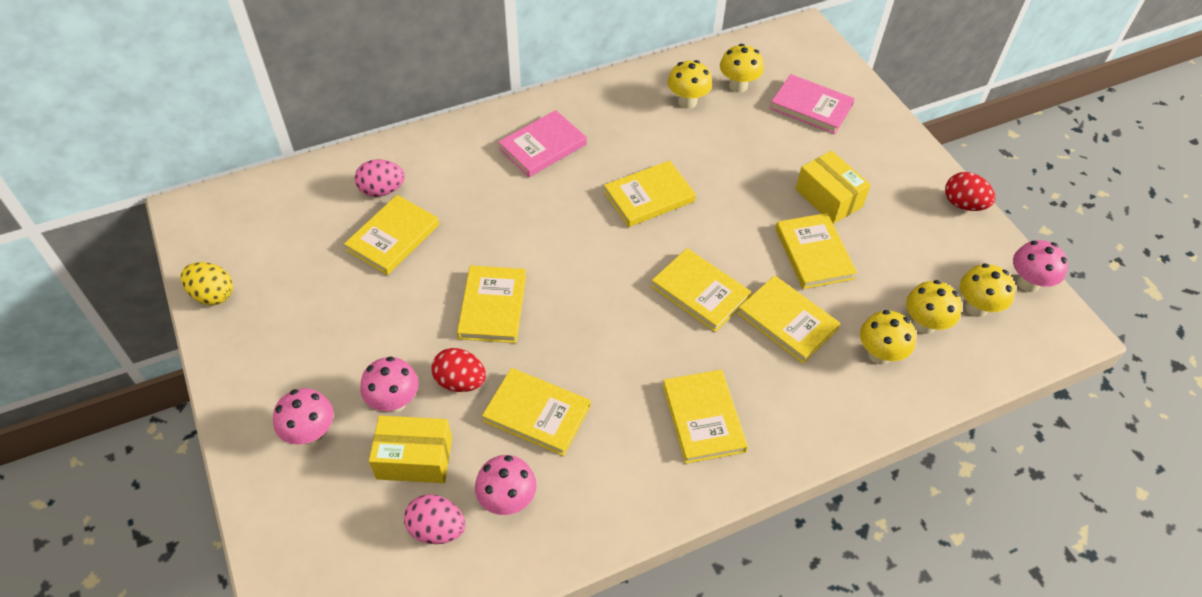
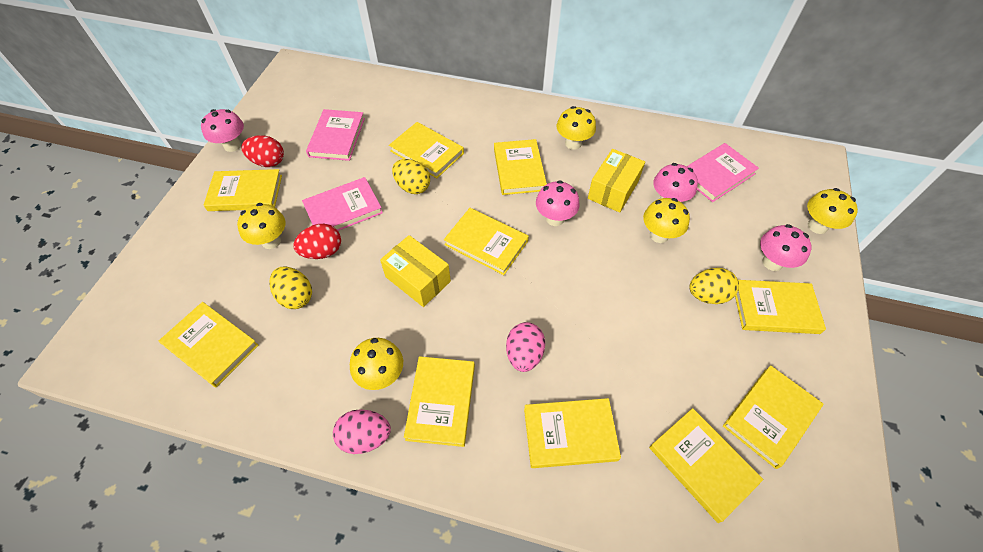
pink book: [498,110,587,177] [770,74,855,134] = 2 -> [302,177,383,231] [306,109,365,161] [687,143,759,202] = 3
yellow book: [344,195,439,275] [457,265,526,343] [482,368,591,456] [604,160,696,227] [651,248,751,332] [663,370,748,464] [737,275,841,363] [775,213,857,289] = 8 -> [159,302,259,387] [203,169,282,211] [389,122,464,178] [404,356,475,447] [444,208,529,275] [494,139,547,195] [524,398,621,468] [649,408,764,523] [723,365,823,469] [735,280,826,334] = 10
yellow egg: [180,262,233,305] = 1 -> [270,267,312,309] [392,159,430,194] [689,268,739,304] = 3

